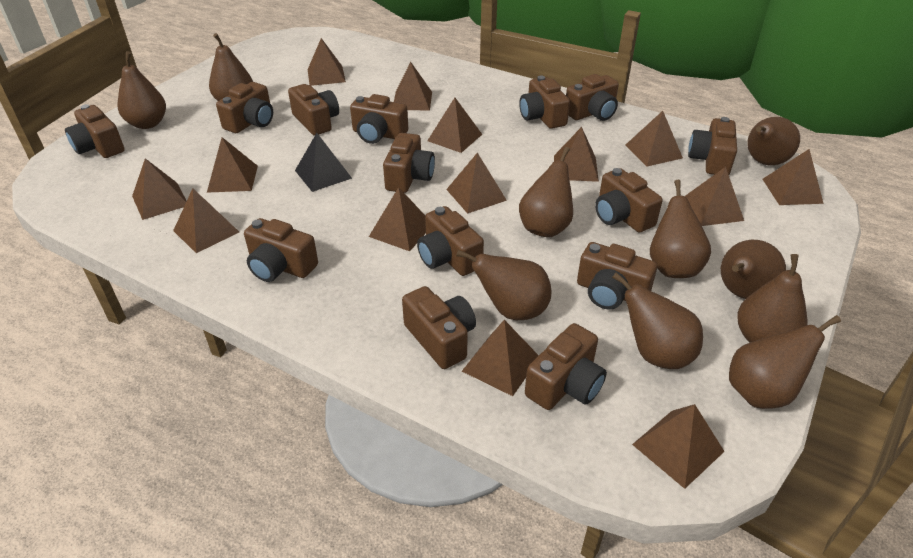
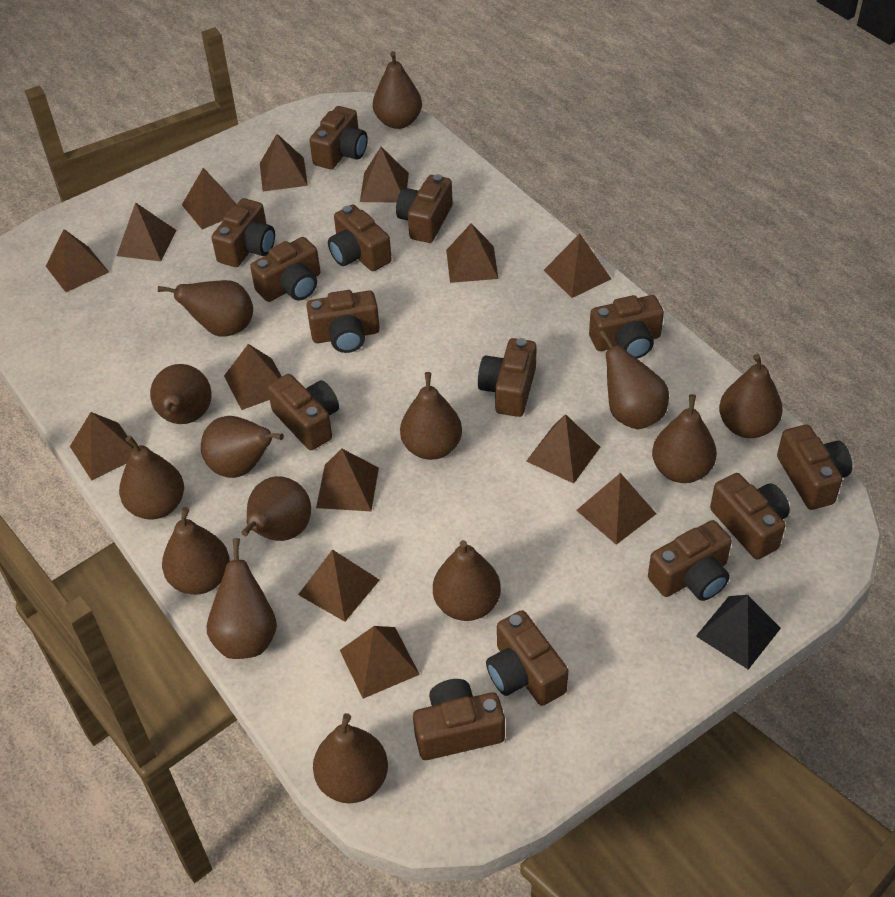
brown pear: [118,51,166,129] [209,33,253,101] [456,250,551,320] [519,147,573,237] [612,272,703,369] [650,180,711,278] [721,240,786,299] [729,315,841,409] [737,254,808,343] [747,117,800,165] = 10 -> [119,435,184,520] [150,364,211,424] [158,280,253,337] [162,507,230,595] [201,416,284,478] [207,538,277,659] [241,476,311,541] [313,713,388,803] [373,51,422,129] [400,372,462,460] [433,540,501,621] [599,330,669,429] [652,394,717,483] [719,354,783,438] = 14

